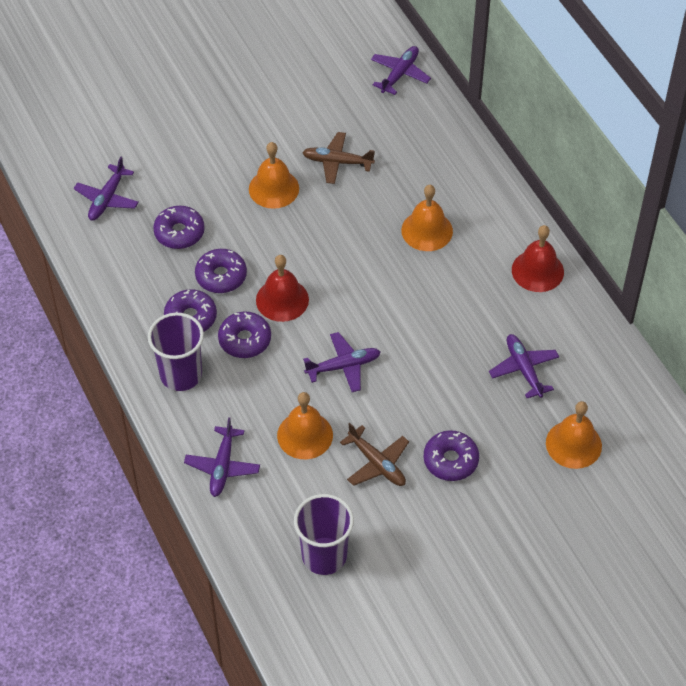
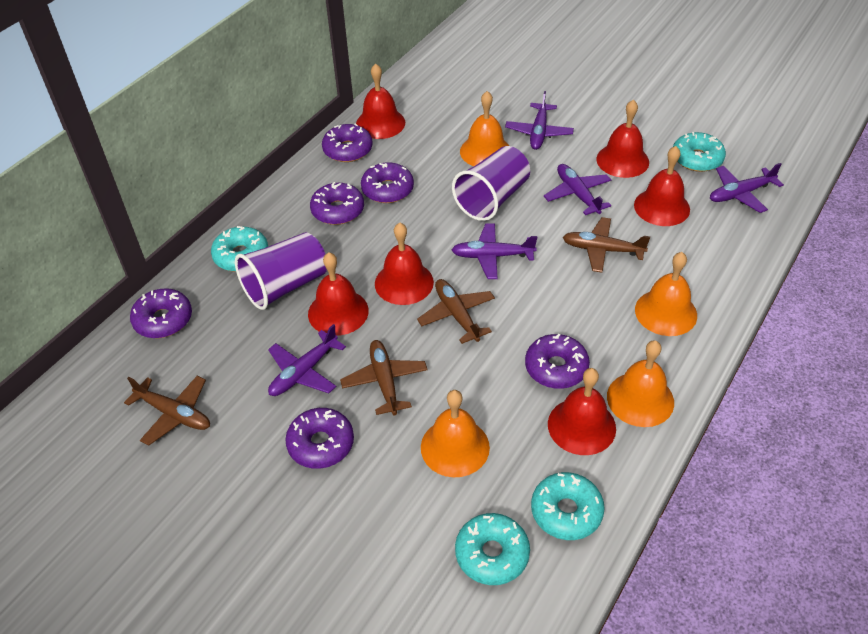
brown plane: [302,132,375,184] [340,423,409,486] = 2 -> [124,376,210,446] [340,340,428,415] [417,279,495,344] [563,217,650,272] = 4
purple donut: [153,206,205,249] [164,289,217,332] [195,249,247,293] [218,312,271,358] [424,430,479,481] = 5 -> [130,288,192,338] [285,408,354,469] [310,182,364,225] [322,123,373,162] [361,162,414,203] [525,334,590,389] = 6
red bell: [256,255,309,322] [512,225,564,292] = 2 -> [308,252,369,336] [356,64,405,139] [375,223,434,305] [548,368,616,455] [596,100,649,178] [634,146,690,226] = 6
turquoise donut: none = 0 -> [211,226,268,272] [455,513,530,585] [531,472,605,540] [673,132,726,172] = 4

